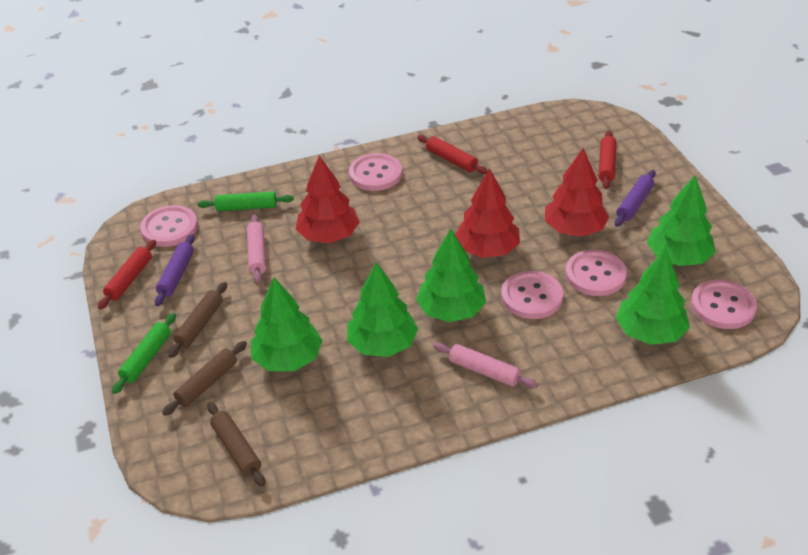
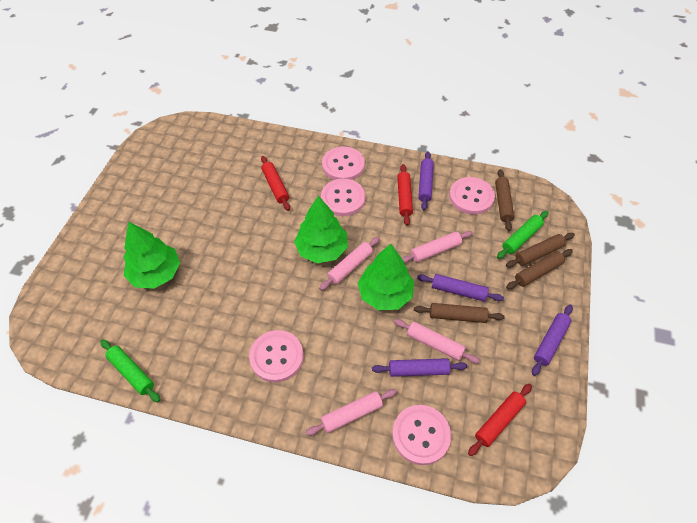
brown rolling pin: [162,341,247,416] [168,282,227,358] [207,402,265,487] = 3 -> [414,303,505,323] [495,169,514,231] [506,233,575,268] [506,249,573,289] = 4
green tree: [251,278,323,371] [347,262,418,357] [416,229,486,322] [616,249,690,345] [647,175,716,266] = 5 -> [123,221,180,289] [294,196,348,263] [358,244,414,310] = 3
pink rolling pin: [247,214,266,283] [433,343,538,388] = 2 -> [306,389,397,436] [319,237,380,291] [394,319,480,364] [402,231,473,263] = 4
purple rolling pin: [155,234,195,306] [615,170,656,227] = 2 -> [372,358,467,377] [417,274,504,302] [418,152,434,210] [532,305,573,376] = 4
red tree: [295,155,360,243] [455,168,520,258] [545,148,609,237] = 3 -> none = 0

